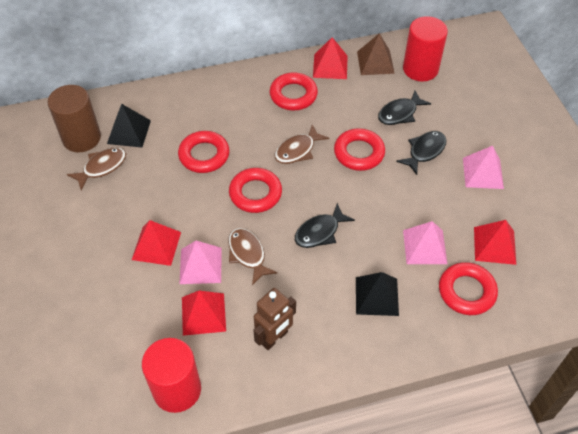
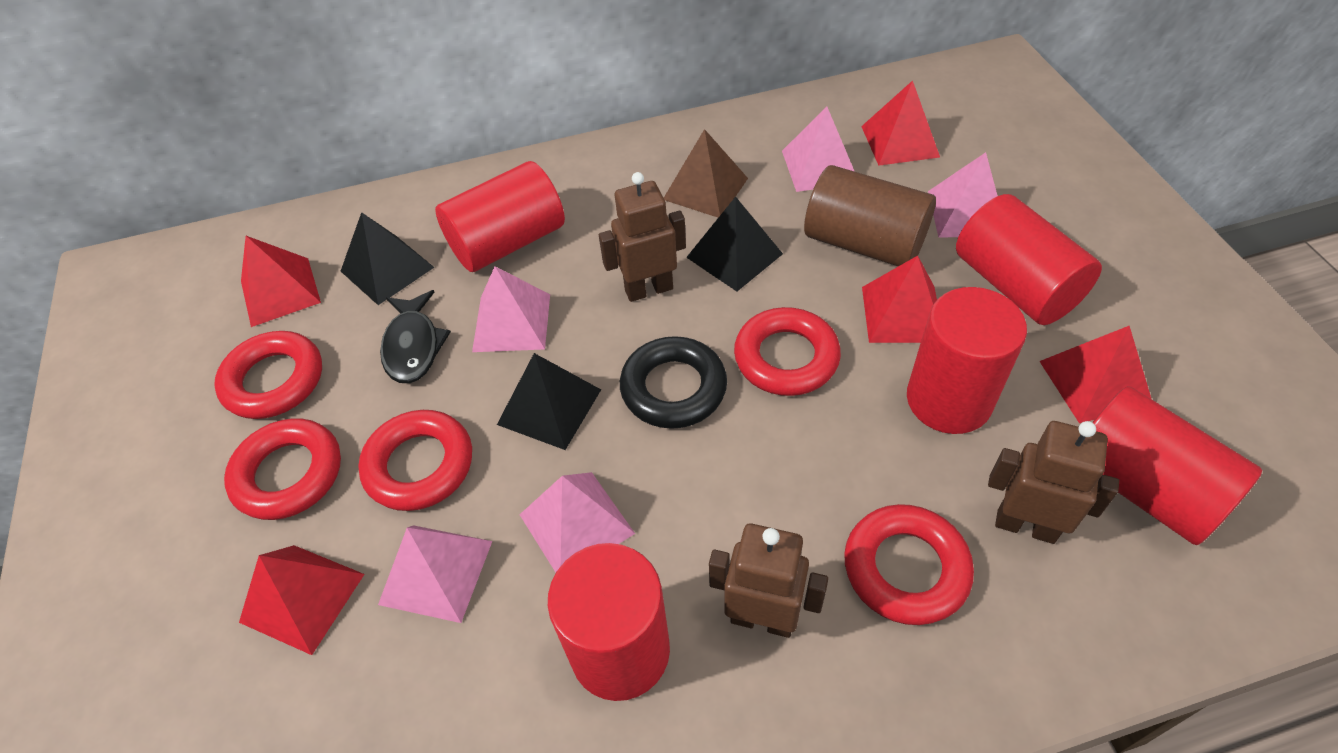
black fish: [295,203,355,248] [378,91,431,125] [396,131,446,175] = 3 -> [380,290,451,383] = 1
black pyramid: [107,104,151,148] [356,272,399,316] = 2 -> [341,212,435,305] [497,353,601,450] [686,197,783,291] = 3
black ring: none = 0 -> [620,336,727,429] = 1
brown fish: [67,147,126,190] [228,228,277,285] [275,125,329,164] = 3 -> none = 0
brown robot: [253,288,296,350] = 1 -> [599,172,686,302] [709,523,828,638] [988,421,1119,544] = 3
pink pyramid: [179,241,222,284] [403,221,447,264] [463,146,504,189] = 3 -> [378,525,492,623] [472,266,550,352] [520,472,635,572] [782,106,855,192] [928,152,997,238] = 5
red cylinder: [142,338,201,413] [403,16,448,82] = 2 -> [435,161,565,272] [548,543,670,701] [907,287,1027,434] [956,194,1102,325] [1092,386,1262,545] = 5
red pyramid: [132,220,181,266] [182,291,226,336] [313,37,348,79] [474,220,516,265] = 4 -> [239,545,364,655] [241,236,321,327] [861,80,940,166] [862,256,937,343] [1039,326,1151,423] = 5

